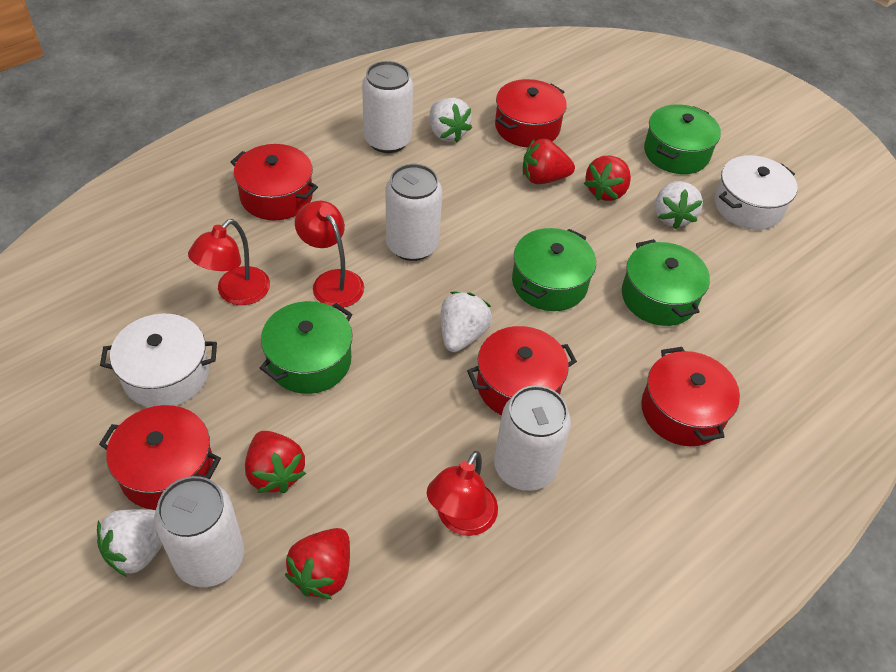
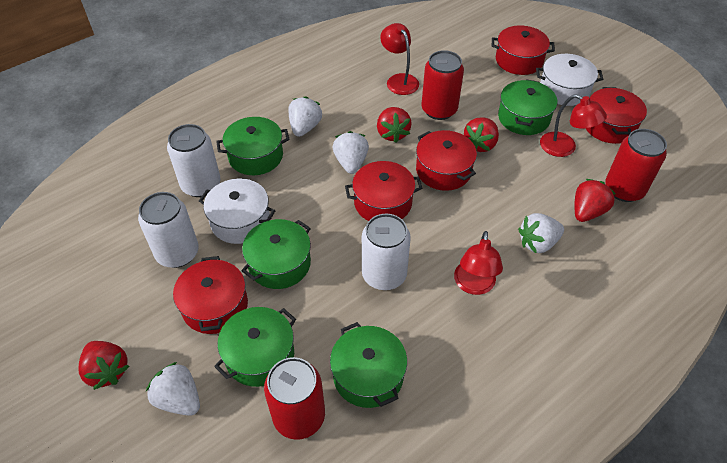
green pot: [260,301,353,394] [512,228,596,311] [622,239,710,326] [644,104,721,174] = 4 -> [214,307,296,387] [216,117,290,175] [242,219,311,289] [330,322,407,408] [498,79,557,135] = 5
red can: none = 0 -> [264,357,325,440] [421,50,464,120] [605,129,667,202] = 3
white can: [154,476,244,587] [362,61,413,153] [386,164,442,261] [494,385,571,491] = 4 -> [138,192,199,268] [167,124,220,197] [362,214,411,290] = 3

